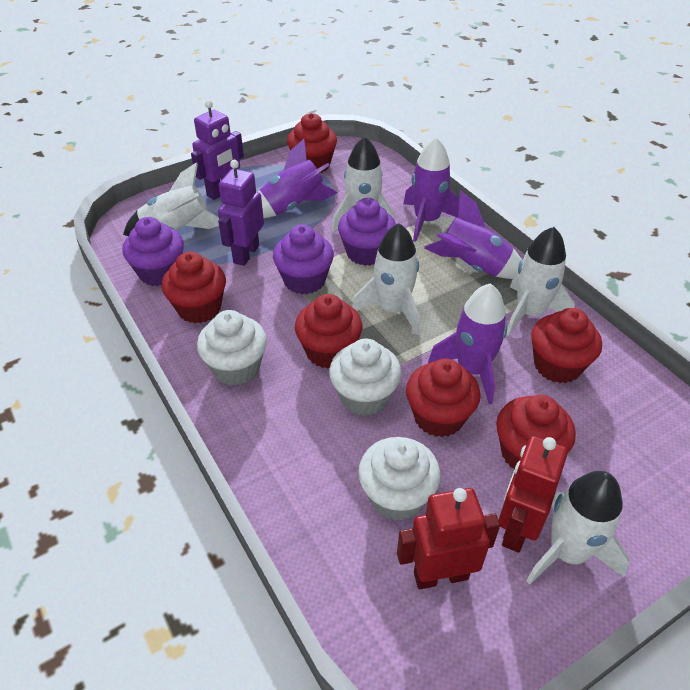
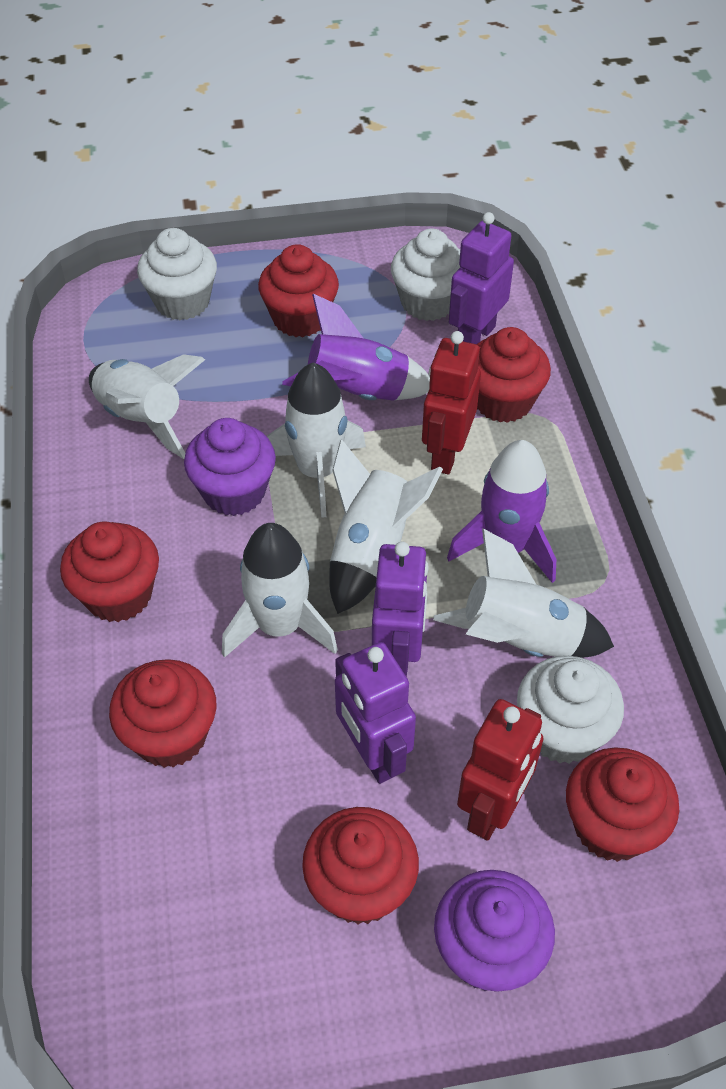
purple cupcake: [122,217,184,286] [273,224,334,294] [338,198,396,266] = 3 -> [184,418,276,516] [434,870,555,992] = 2
purple robot: [191,100,244,200] [218,160,264,266] = 2 -> [335,642,416,784] [372,541,429,677] [449,212,514,344] = 3
purple rocket: [258,139,338,218] [403,137,459,242] [424,190,522,279] [428,283,507,404] = 4 -> [282,294,430,401] [447,440,556,583] = 2

